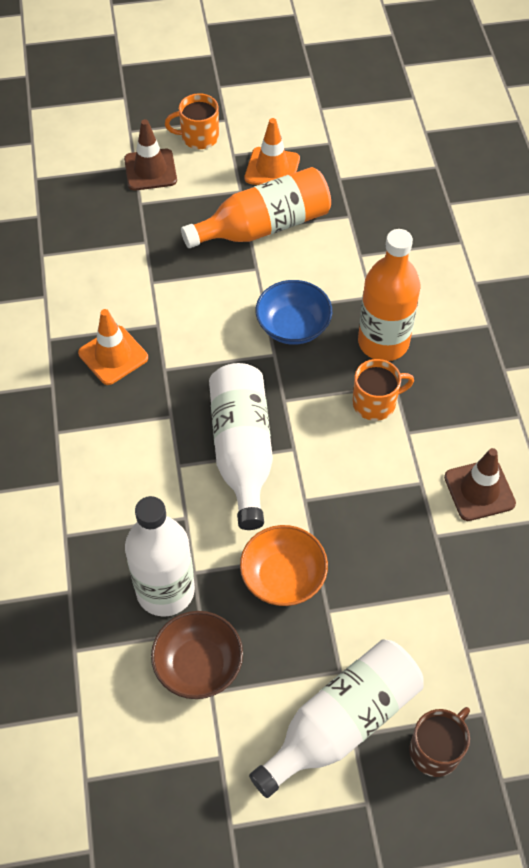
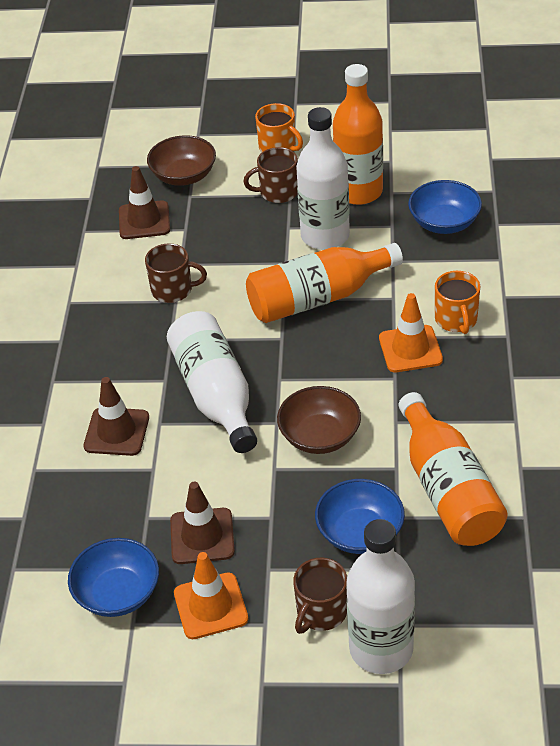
blue bowl: [256,280,332,345] = 1 -> [68,538,159,617] [315,479,405,554] [408,180,482,234] = 3
brown bowl: [151,611,243,699] = 1 -> [147,135,216,186] [277,386,361,454] = 2
brown mug: [409,707,470,777] = 1 -> [145,243,207,303] [243,147,298,203] [293,558,347,634] = 3
brown traffic cone: [124,119,177,191] [444,448,516,521] = 2 -> [84,377,149,456] [119,166,170,239] [170,482,235,564] = 3
orange bottle: [181,167,331,248] [358,229,420,361] = 2 -> [246,243,403,323] [333,64,383,205] [399,392,508,546] = 3
orange bowl: [240,525,328,606] = 1 -> none = 0

